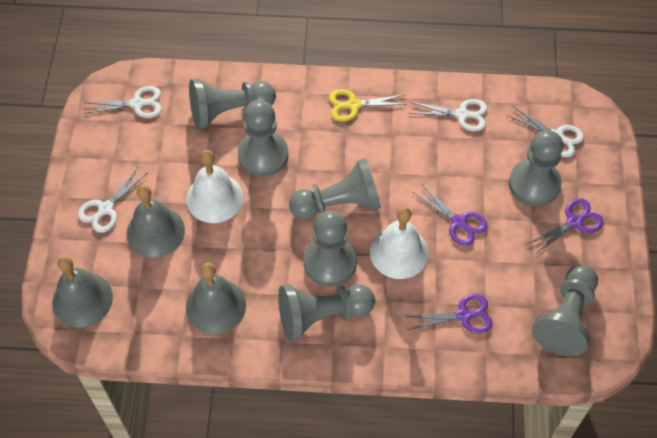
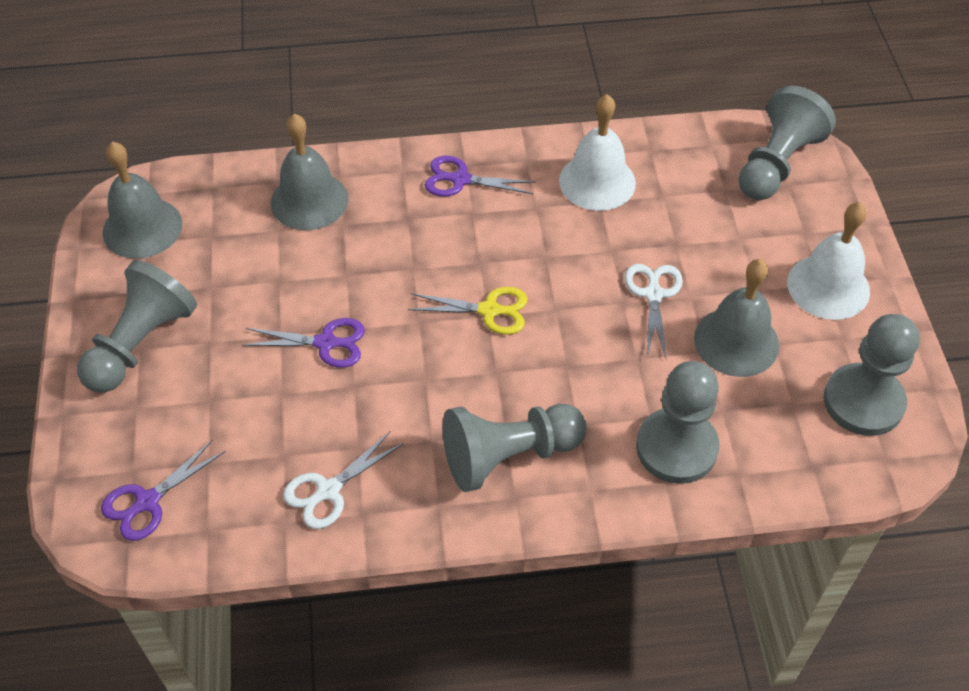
grey pawn: [189,78,276,129] [238,100,288,177] [278,284,375,341] [289,158,381,220] [303,211,357,287] [509,130,563,206] [532,264,598,356] = 7 -> [77,260,197,393] [442,404,587,492] [636,361,719,484] [738,86,836,200] [823,314,920,436] = 5
white scissors: [78,167,147,233] [84,86,162,118] [410,99,487,131] [507,106,584,157] = 4 -> [283,431,404,529] [625,264,683,360] = 2

